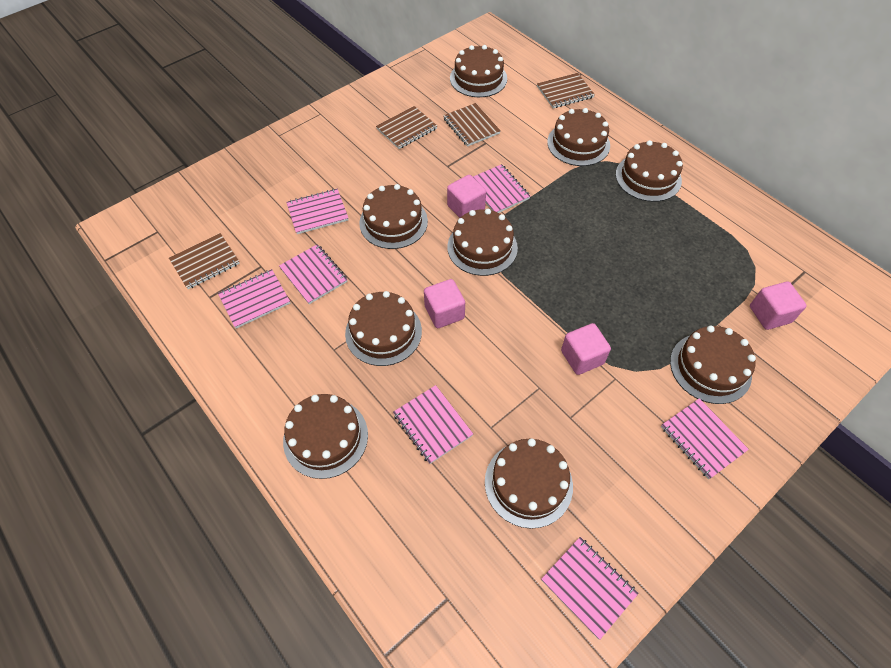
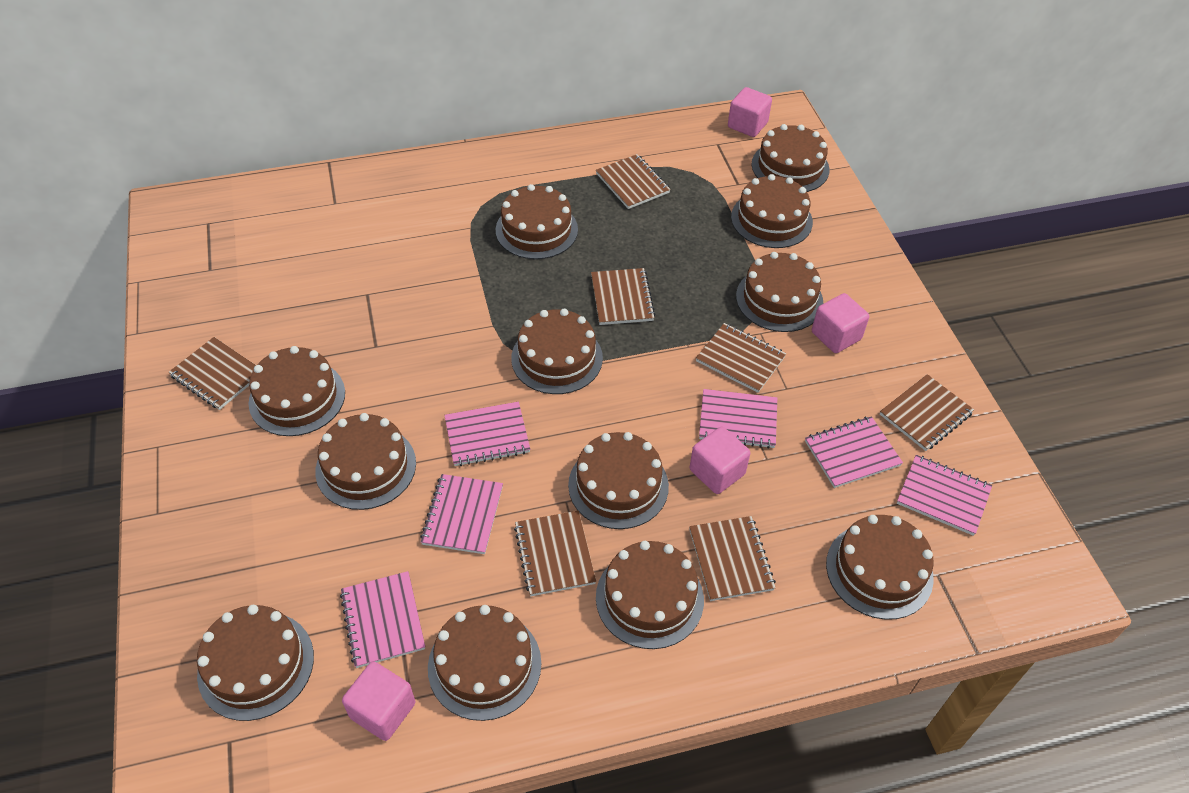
brown cake: [283,394,368,479] [345,291,422,366] [359,184,428,249] [447,209,518,276] [450,45,507,97] [485,438,573,529] [547,108,610,166] [616,140,683,202] [670,326,756,404] = 9 -> [197,605,314,721] [249,346,345,436] [315,413,416,510] [428,605,541,721] [496,184,578,259] [511,309,603,394] [568,432,669,529] [596,541,704,649] [731,174,813,248] [736,252,823,332] [752,124,830,192] [826,515,934,620] = 12
brown notebook: [169,233,240,289] [376,106,437,149] [443,103,501,147] [537,73,595,108] = 4 -> [169,337,256,410] [514,510,596,596] [591,268,656,325] [596,154,671,209] [689,516,776,601] [696,323,786,393] [880,374,974,451] = 7
pink notebook: [218,269,290,329] [279,244,348,304] [286,189,348,234] [393,385,473,464] [473,164,530,213] [541,537,639,640] [661,398,749,479] = 7 -> [340,571,425,668] [420,474,503,554] [444,402,530,466] [699,389,777,449] [805,416,903,488] [897,455,992,536] = 6

